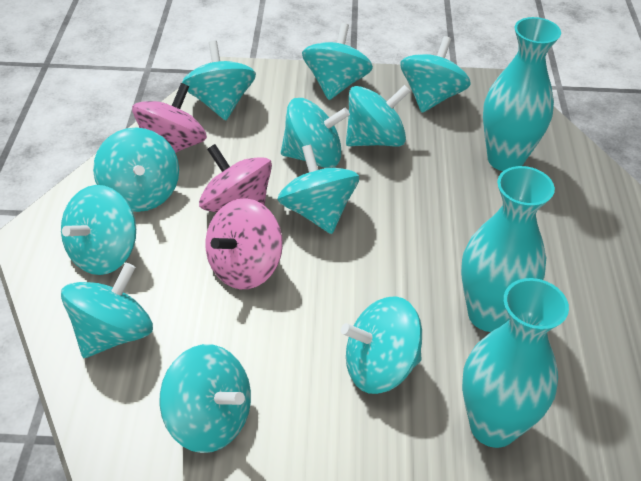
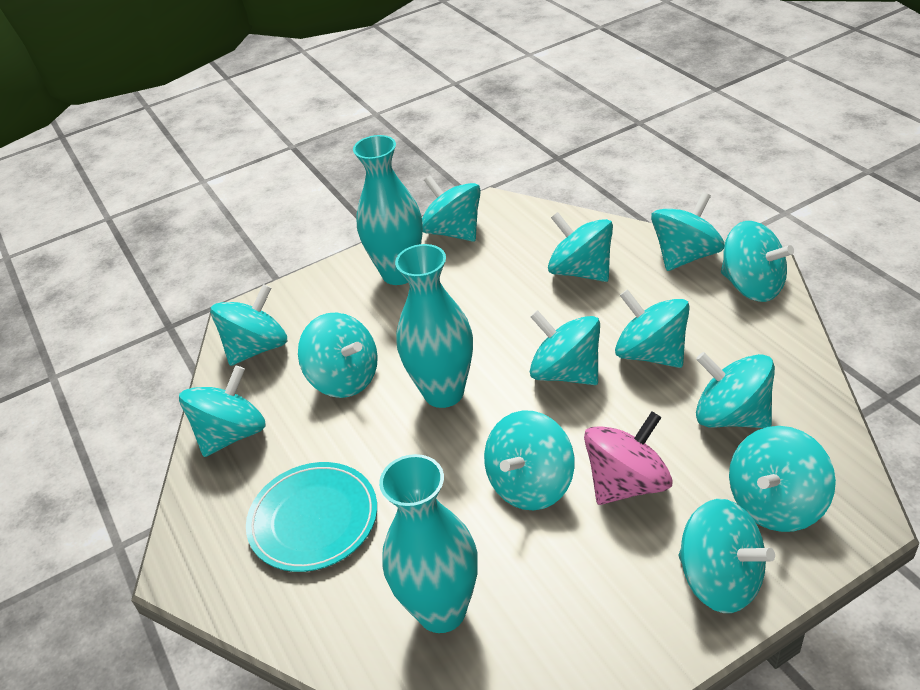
pink spinning top: [132,83,207,153] [199,144,272,212] [205,198,283,289] = 3 -> [584,411,673,505] = 1
turquoise plate: none = 0 -> [246,462,377,572] = 1
turquoise spinning top: [61,185,136,275] [61,263,153,358] [93,128,179,212] [160,344,251,453] [182,40,256,120] [277,145,359,234] [281,98,350,168] [302,23,373,100] [341,296,422,394] [346,85,410,146] [400,36,471,113] = 11 -> [179,365,266,457] [210,284,287,366] [298,313,378,398] [422,175,481,242] [484,411,575,510] [530,310,600,385] [548,212,613,282] [615,289,690,368] [651,192,725,271] [679,499,775,613] [696,352,775,428] [721,221,794,302] [729,426,836,532] = 13

